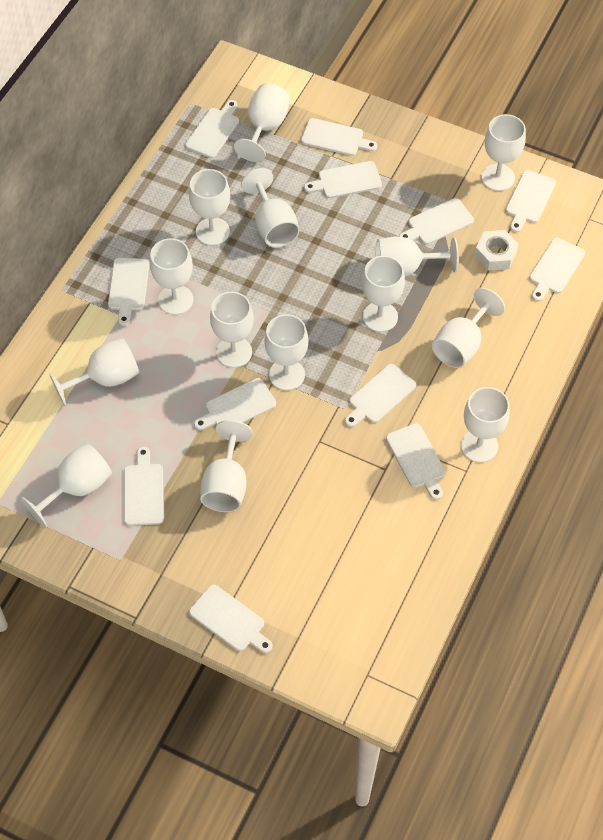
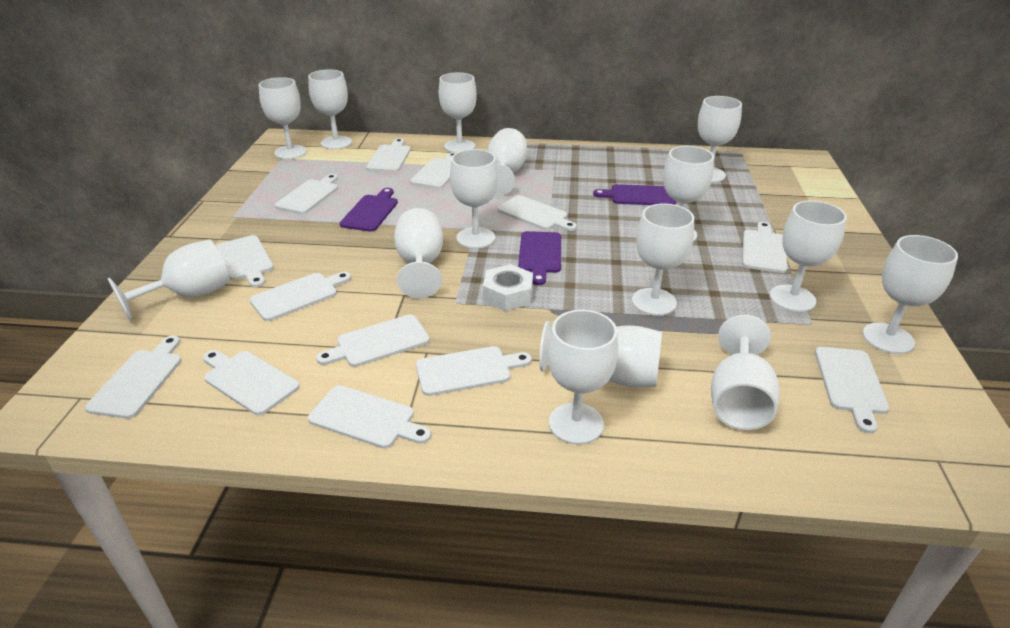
purple cutting board: none = 0 -> [340,188,398,232] [518,231,561,285] [593,184,676,205] = 3
white cutting board: [108,258,149,326] [124,447,164,526] [185,100,239,158] [189,585,273,653] [194,378,276,430] [301,118,377,156] [304,161,382,198] [345,364,416,427] [386,423,446,500] [399,198,474,244] [505,170,556,232] [529,238,585,302] = 12 -> [85,336,182,419] [203,350,300,415] [216,235,274,287] [249,272,351,321] [275,174,338,214] [308,385,431,449] [316,315,430,367] [366,138,411,172] [410,152,455,189] [416,346,532,396] [497,195,577,231] [742,222,787,273] [815,347,889,433] = 13
white goblet: [21,443,112,527] [49,338,139,406] [150,238,193,315] [189,169,230,246] [200,420,253,512] [210,292,254,368] [234,83,290,162] [241,168,299,248] [264,314,308,390] [362,256,405,332] [376,237,458,277] [432,288,505,368] [461,387,510,462] [481,114,526,191] = 14 -> [107,239,230,321] [259,77,307,159] [308,70,352,149] [394,208,443,298] [439,72,477,153] [450,149,498,249] [487,128,527,196] [539,321,662,387] [548,310,618,445] [632,204,694,316] [663,146,714,242] [698,96,742,182] [711,315,780,430] [770,200,847,312] [862,235,958,354] = 15

